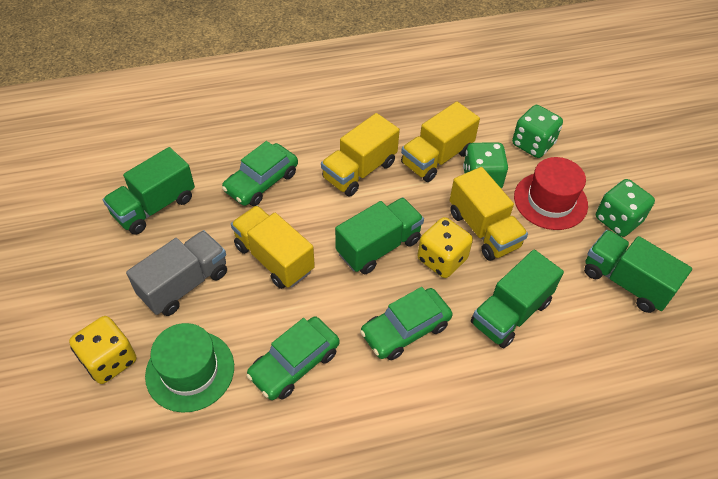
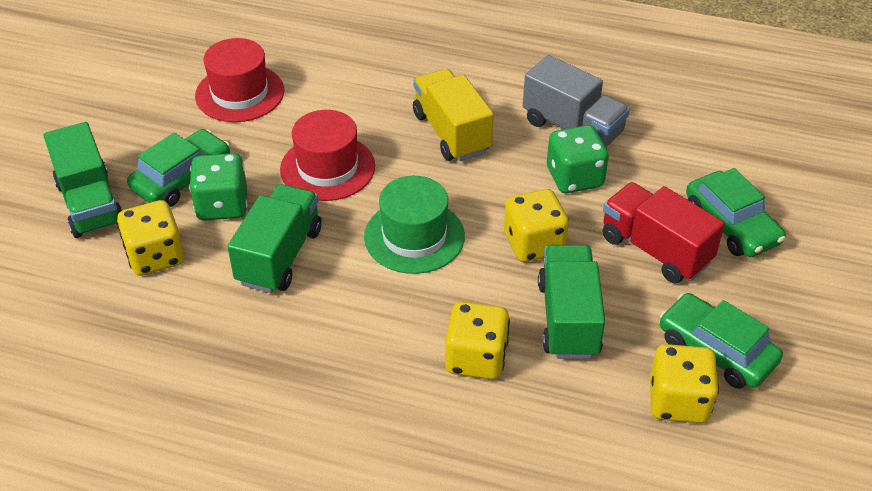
green dice: [463,142,508,189] [512,105,563,158] [596,179,655,237] = 3 -> [189,153,247,221] [547,125,609,193] = 2
green truck: [103,147,195,235] [335,197,424,274] [471,250,564,348] [584,230,692,313] = 4 -> [44,122,123,238] [228,184,322,293] [538,245,605,359] = 3
red hat: [514,157,588,230] = 1 -> [195,38,284,122] [280,110,375,201] = 2
red truck: none = 0 -> [602,182,725,283] = 1
yellow dice: [69,316,136,384] [417,217,473,278] = 2 -> [117,200,184,276] [445,302,510,380] [504,189,569,262] [650,344,719,423] = 4
yellow truck: [231,205,315,289] [321,113,400,197] [401,101,480,182] [450,167,528,261] = 4 -> [413,69,494,161] = 1

